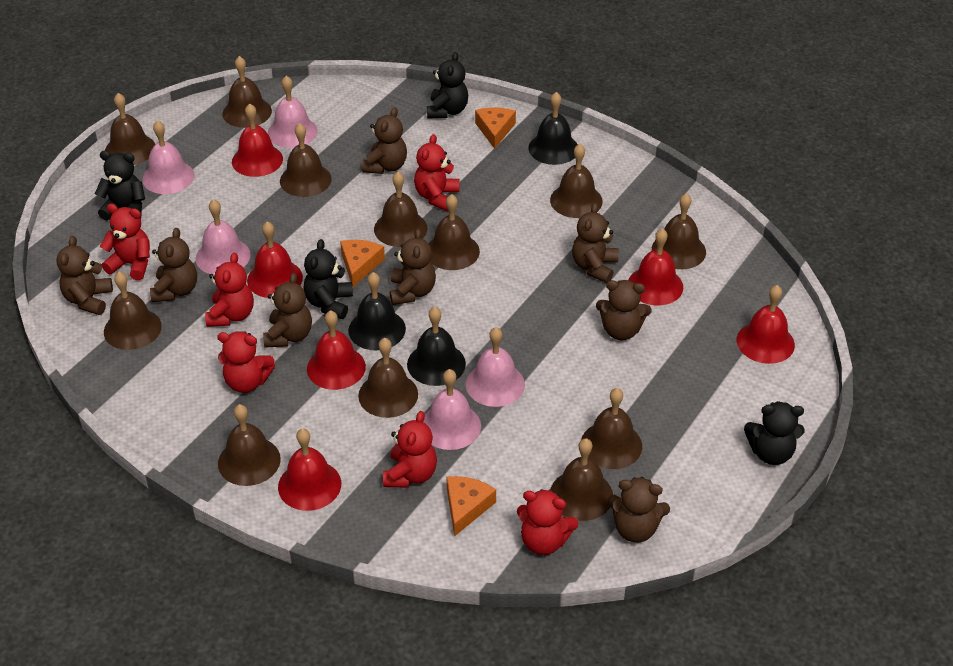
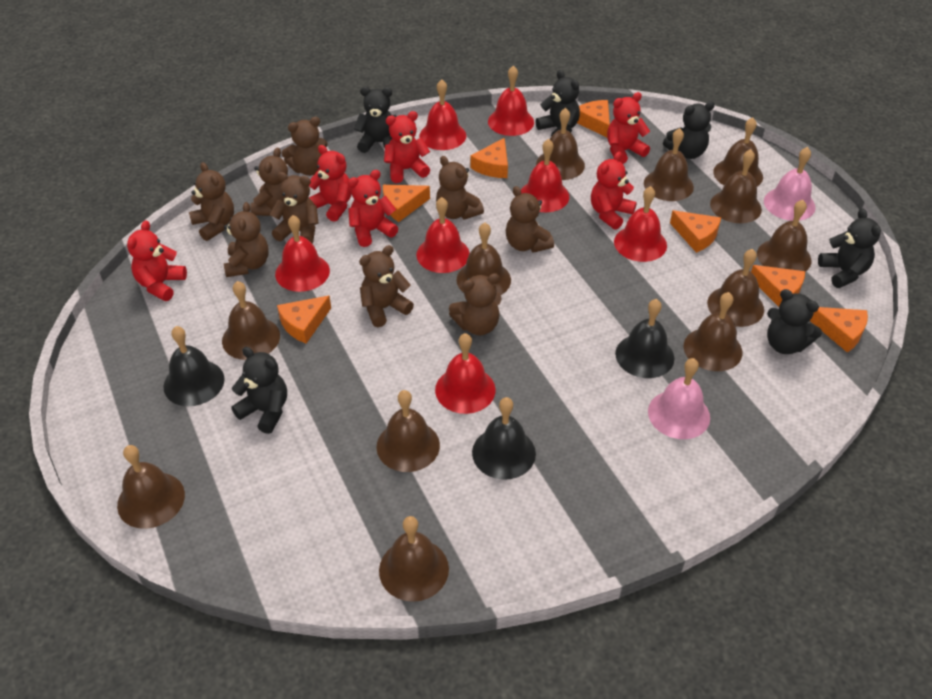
black teddy bear: [95,151,145,221] [304,239,353,319] [427,52,468,118] [744,401,805,465] = 4 -> [231,347,287,434] [354,87,397,153] [535,70,580,136] [663,101,715,159] [767,289,822,354] [818,208,881,288] = 6
brown teddy bear: [56,236,113,315] [150,228,197,302] [263,273,312,348] [362,107,407,174] [390,229,436,305] [572,203,619,283] [596,280,652,340] [607,477,670,542] = 8 -> [189,162,234,241] [224,202,268,277] [250,147,288,216] [270,172,319,244] [282,117,328,176] [359,245,414,327] [436,156,484,220] [449,273,502,335] [506,186,554,253] = 9
orange cheese: [340,240,385,287] [447,476,496,537] [475,107,516,149] = 3 -> [277,296,331,344] [383,185,430,222] [471,138,508,178] [577,100,610,137] [670,210,721,253] [751,265,805,307] [810,307,868,352] = 7
pink bell: [142,120,195,194] [196,199,251,274] [268,76,318,148] [423,369,481,450] [466,327,525,407] = 5 -> [648,358,710,439] [764,147,816,221] = 2
red bell: [232,103,283,177] [247,221,303,298] [278,428,341,511] [307,310,366,390] [628,228,683,305] [736,285,795,364] = 6 -> [275,215,330,292] [416,197,470,273] [419,79,466,150] [435,333,496,414] [488,66,534,136] [521,139,569,212] [614,186,667,262] = 7

